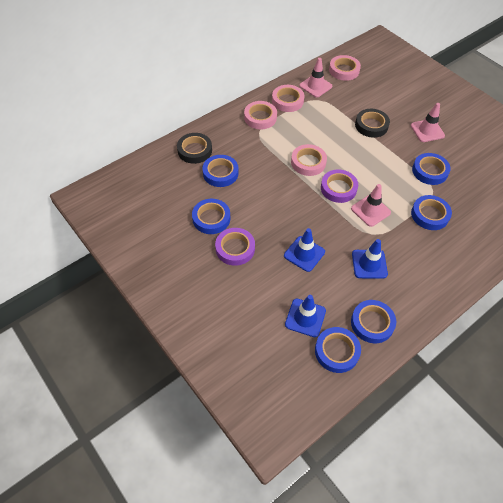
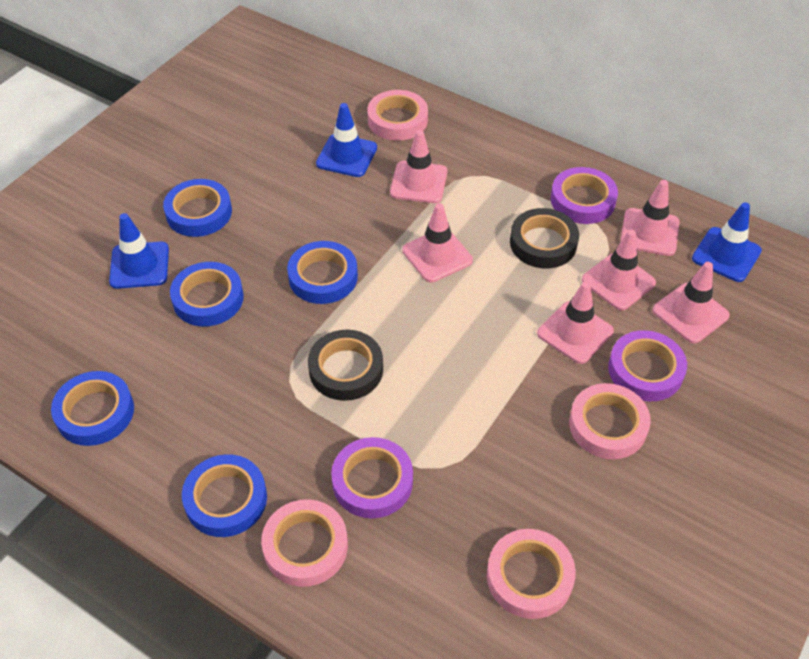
blue tape: [192,199,230,234] [202,155,239,187] [315,327,361,373] [351,300,396,343] [411,195,452,230] [412,153,451,185] = 6 -> [51,371,134,446] [163,179,232,237] [170,262,244,327] [182,454,267,537] [287,241,358,304] = 5
pink traffic cone: [299,58,332,97] [351,184,391,227] [411,103,445,142] = 3 -> [390,130,447,203] [402,203,473,282] [537,281,614,364] [582,230,656,310] [620,180,680,256] [652,262,730,343] = 6
purple tape: [215,228,255,266] [321,169,358,203] = 2 -> [331,437,413,519] [551,167,618,224] [608,330,687,401] = 3

